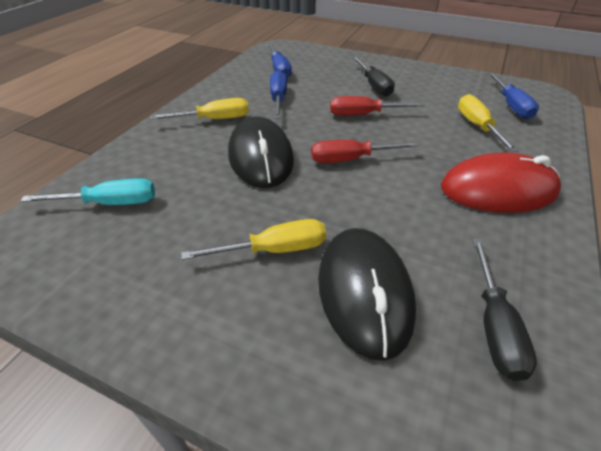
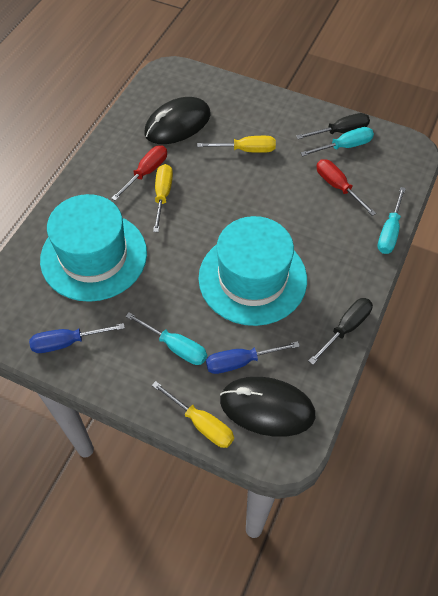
blue screwdriver: [267,43,292,78] [270,70,287,119] [488,72,539,119] = 3 -> [29,323,125,353] [206,341,300,374] = 2
red mouse: [441,152,561,213] = 1 -> none = 0
turquoise hat: none = 0 -> [40,194,147,302] [198,216,307,326] = 2
turquoise screwdriver: [21,178,155,205] = 1 -> [125,312,207,365] [301,127,374,156] [377,187,406,254] = 3

